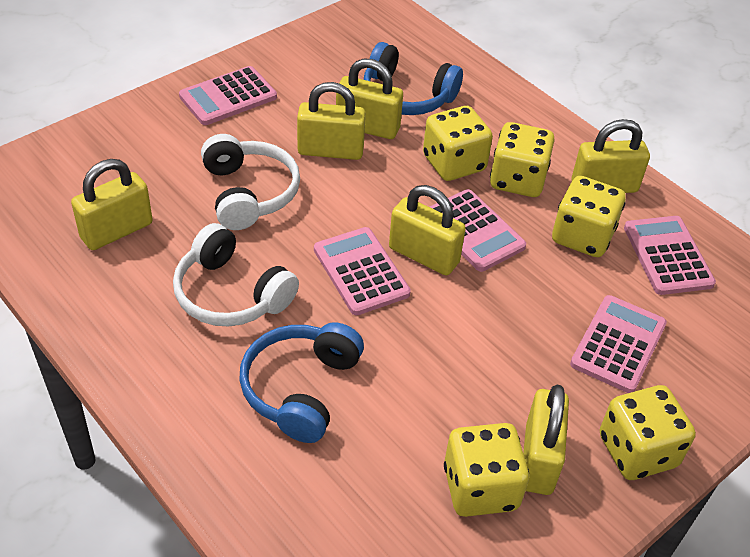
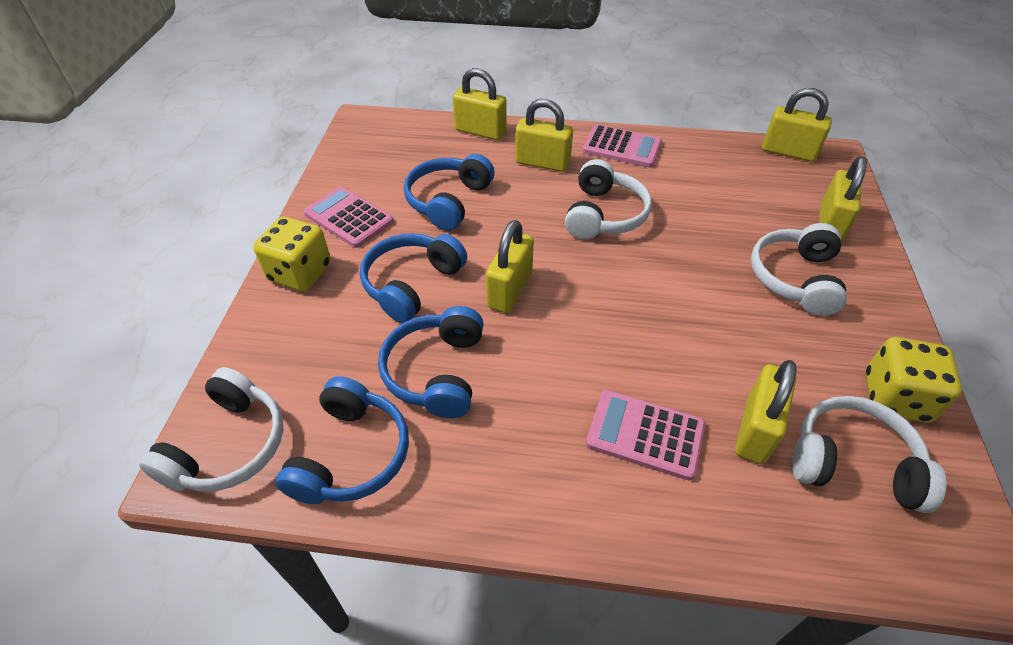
blue headphones: [239,322,364,443] [364,42,463,115] = 2 -> [275,376,409,504] [360,233,467,323] [378,306,484,418] [404,154,494,231] = 4
pink calculator: [179,66,277,125] [314,227,411,315] [430,189,526,272] [570,295,667,393] [624,216,716,295] = 5 -> [303,186,393,248] [582,125,662,167] [586,390,705,480] = 3
white headphones: [173,223,299,327] [201,134,300,230] = 2 -> [139,367,283,492] [565,159,652,240] [751,223,847,316] [792,396,947,513] = 4
yellow dice: [423,106,493,181] [444,423,529,517] [490,122,555,197] [552,176,626,257] [600,385,696,480] = 5 -> [253,217,331,291] [865,337,962,423] = 2

